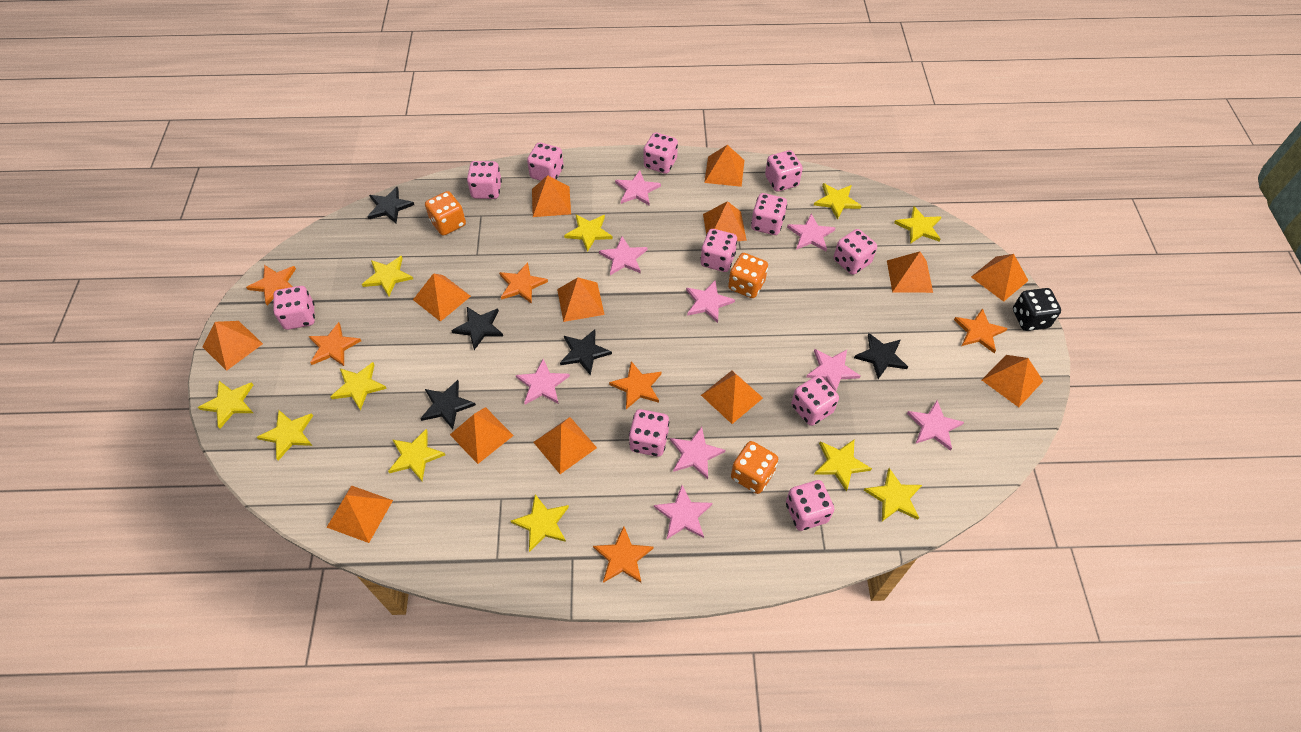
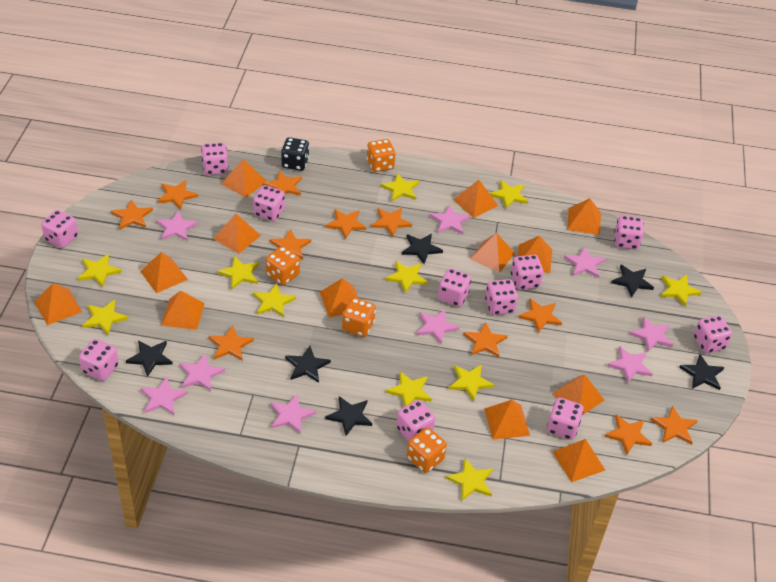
black star: [367,187,414,223] [420,380,476,429] [451,307,503,350] [560,329,612,376] [854,333,908,379] = 5 -> [126,340,173,377] [285,346,331,383] [325,396,372,436] [402,234,443,264] [611,265,654,297] [679,354,725,390] = 6
orange dice: [425,191,466,236] [728,253,768,298] [731,441,778,494] = 3 -> [266,246,300,285] [342,298,376,337] [366,139,395,172] [407,427,447,473] = 4
orange star: [246,265,296,306] [309,322,361,366] [499,262,548,304] [593,526,654,583] [609,361,661,409] [954,308,1008,353] = 6 -> [111,199,153,230] [158,180,198,210] [208,325,254,361] [263,171,302,196] [269,229,311,259] [325,209,367,239] [371,208,412,237] [463,322,508,357] [518,298,562,333] [604,415,652,455] [651,405,698,445] = 11

